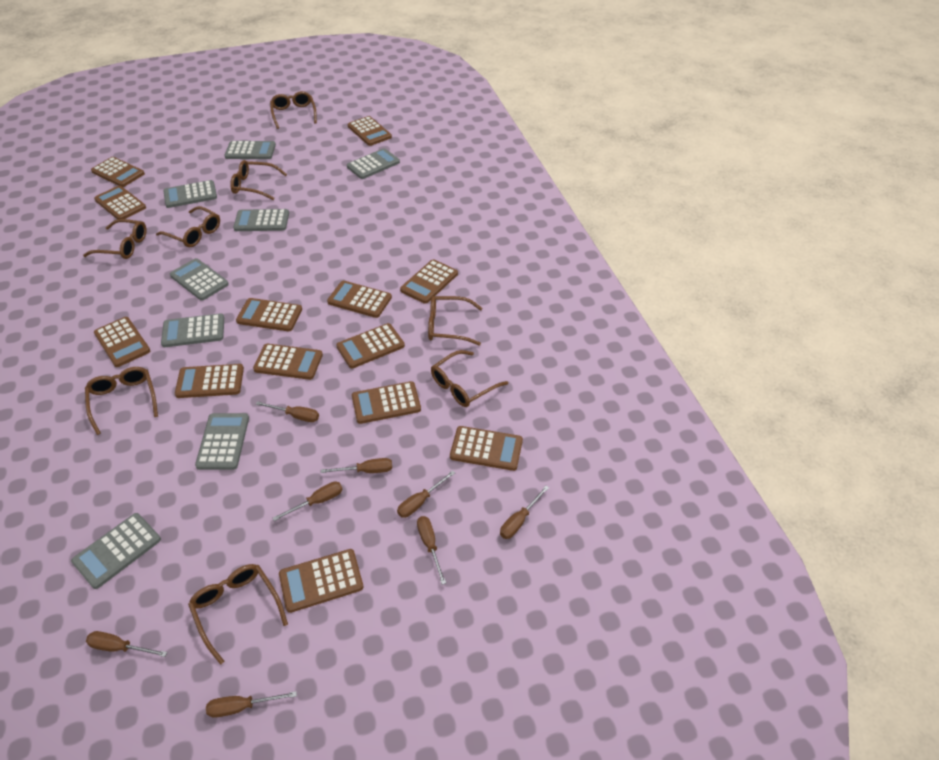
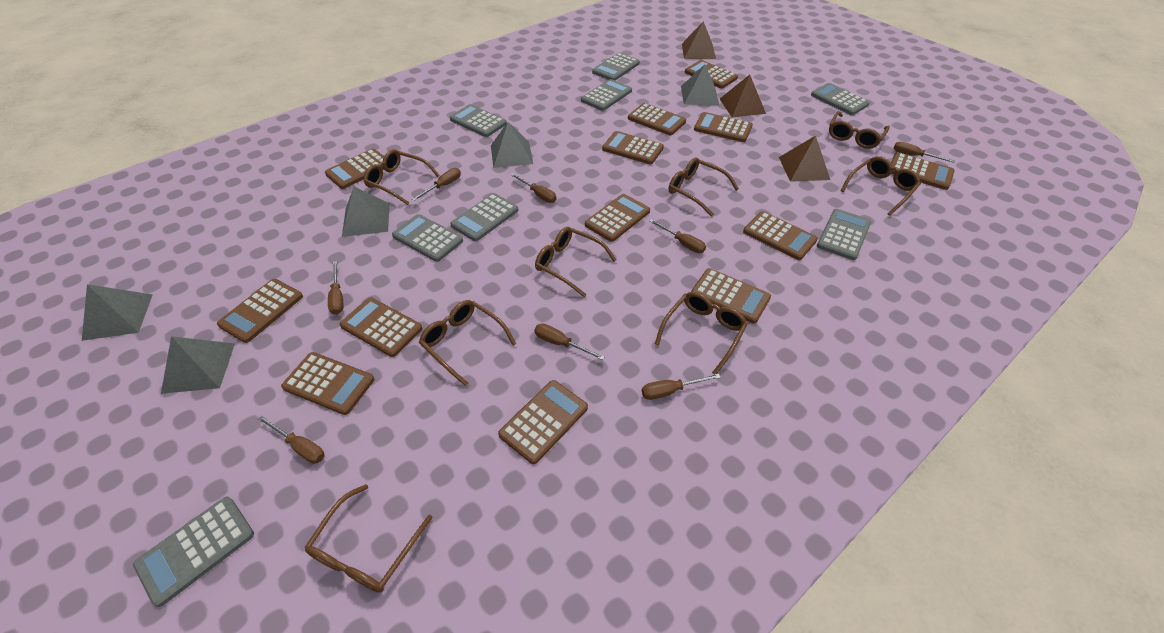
brown pyramid: none = 0 -> [682,21,716,59] [720,75,766,117] [779,136,830,182] = 3
grey pyramid: none = 0 -> [82,284,153,341] [161,336,235,394] [342,187,390,237] [491,122,533,168] [681,64,719,105] = 5

